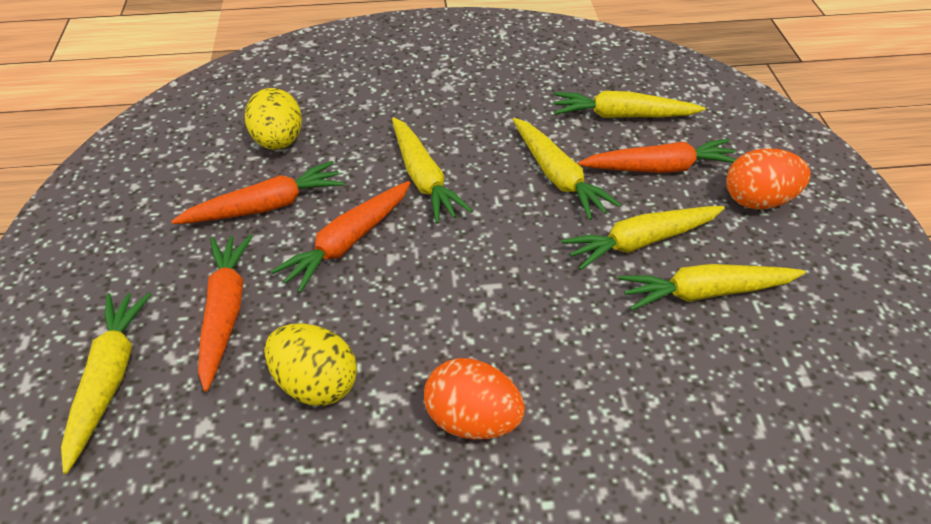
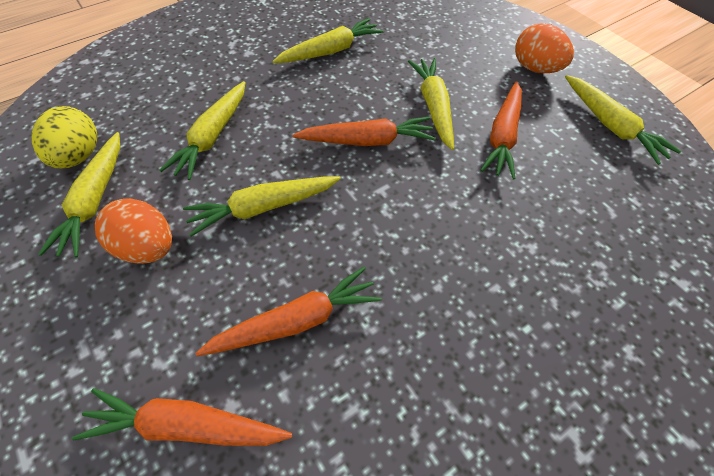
yellow egg: [245,88,302,150] [264,323,357,406] = 2 -> [32,106,97,169] = 1

